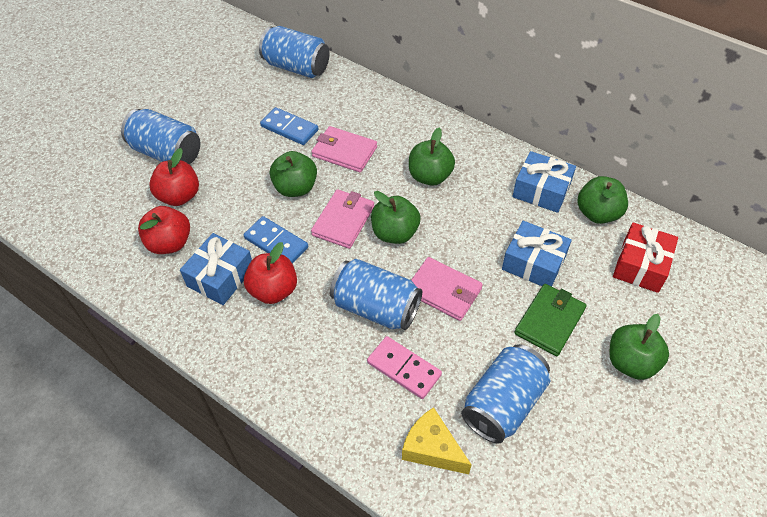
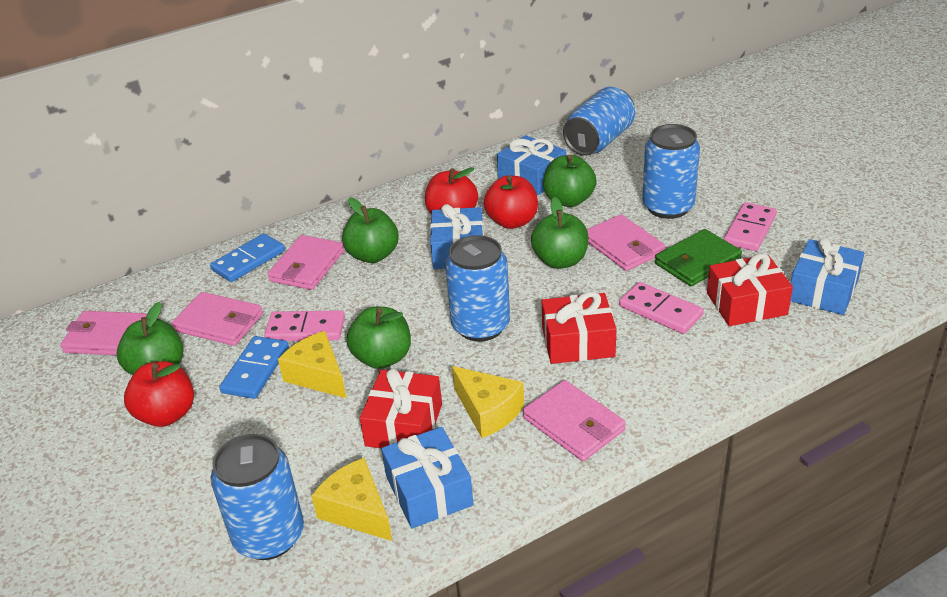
blue gift: [180,233,252,305] [502,221,572,287] [512,151,576,213] = 3 -> [381,427,473,528] [430,204,484,269] [497,135,566,195] [791,238,864,315] = 4
pink domino: [367,336,442,399] = 1 -> [264,310,345,341] [619,282,704,334] [724,202,777,251] = 3
pink wallet: [311,126,377,172] [311,189,374,249] [411,257,483,321] = 3 -> [60,311,148,355] [172,292,263,346] [268,235,344,290] [523,380,626,461] [587,214,666,271] = 5
red gift: [613,222,678,293] = 1 -> [360,368,442,448] [542,291,617,364] [707,253,793,326] = 3
yellow cheese: [402,407,471,474] = 1 -> [278,331,347,398] [311,458,392,541] [452,366,524,438] = 3

